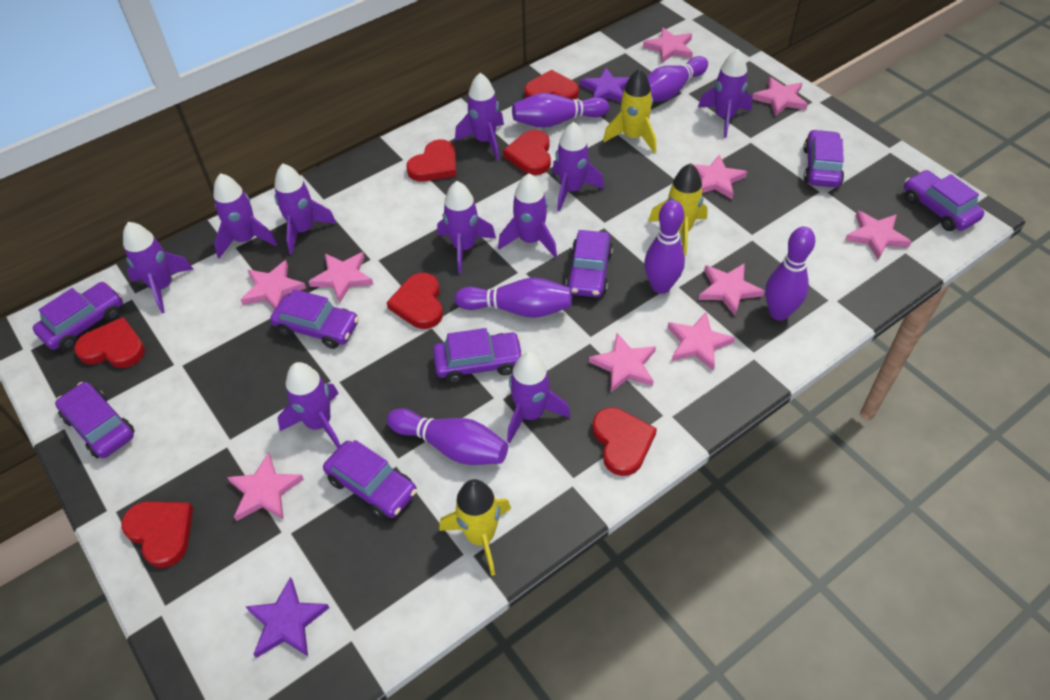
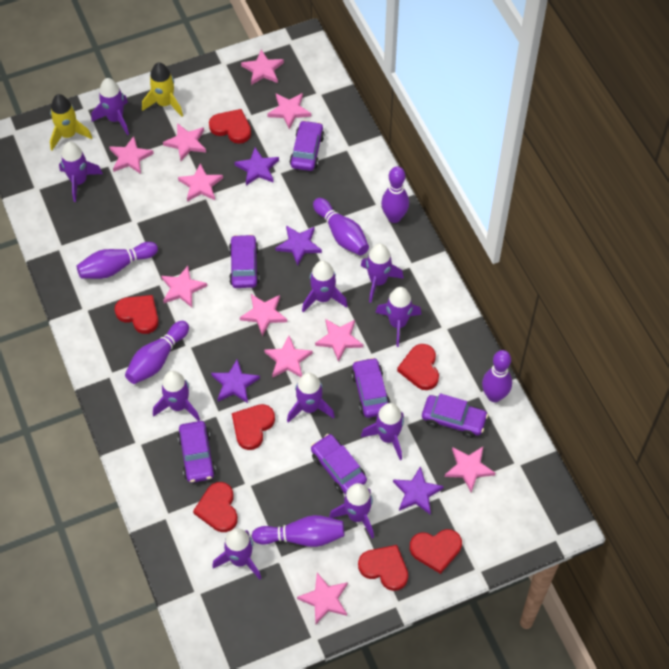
pink star: [227,453,304,521] [241,260,306,309] [308,252,373,303] [589,333,656,392] [643,27,693,63] [667,312,735,371] [692,154,747,199] [698,263,765,316] [752,77,808,117] [845,210,912,260] = 10 -> [109,136,154,174] [161,266,207,307] [163,123,206,161] [178,163,223,202] [240,294,287,336] [241,49,284,85] [264,336,313,378] [267,93,311,130] [297,573,348,624] [315,319,363,362] [445,447,495,492] = 11
purple car: [33,282,123,350] [55,382,135,458] [270,289,359,349] [323,440,417,519] [433,328,523,383] [566,230,613,297] [803,129,844,187] [904,170,984,231] = 8 -> [178,421,216,483] [229,234,260,288] [289,120,324,171] [311,434,367,494] [351,357,391,418] [422,393,488,438] = 6
purple star: [245,577,329,658] [580,67,630,102] = 2 -> [211,359,260,403] [234,147,279,185] [275,225,322,266] [393,466,444,514] = 4
yellow rocket: [439,479,511,576] [603,69,656,153] [648,163,708,256] = 3 -> [50,94,92,150] [142,62,183,117] = 2

